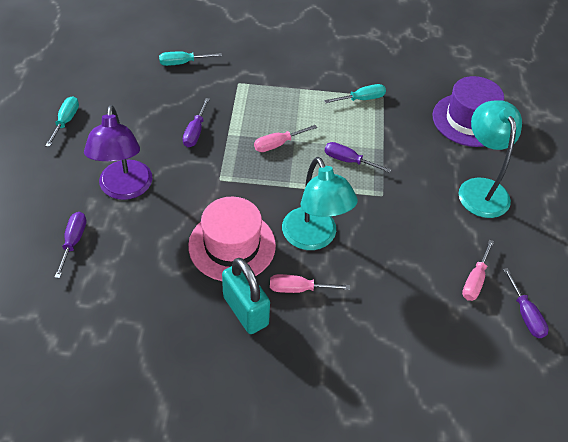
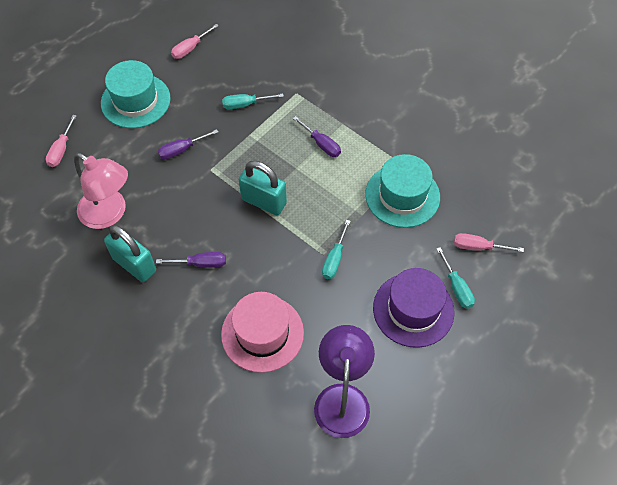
pink lamp: none = 0 -> [74,153,128,229] = 1
purple screwdriver: [54,212,86,278] [183,98,210,147] [325,142,391,173] [503,268,549,338] = 4 -> [156,252,226,268] [158,129,218,159] [293,116,341,157] = 3
turquoise hat: none = 0 -> [101,60,171,128] [365,154,440,228] = 2
turquoise lamp: [282,157,358,250] [458,100,522,218] = 2 -> none = 0
turquoise padlock: [222,258,270,334] = 1 -> [104,225,156,282] [239,161,287,215] = 2

